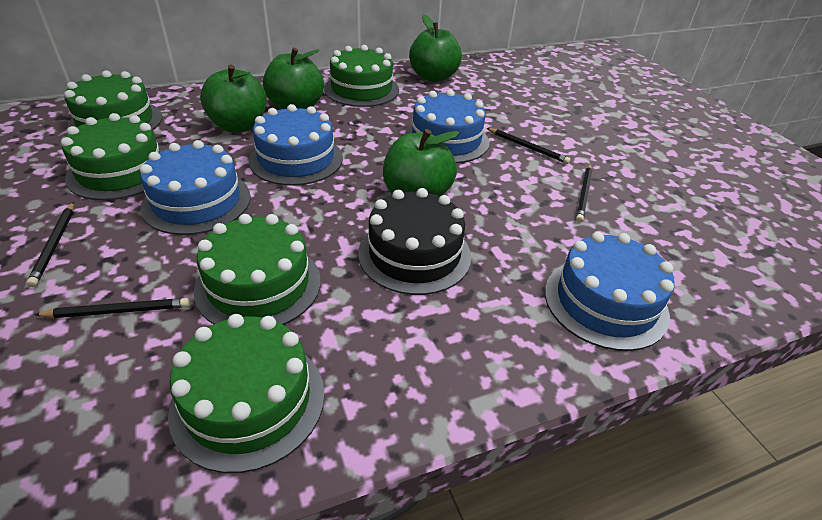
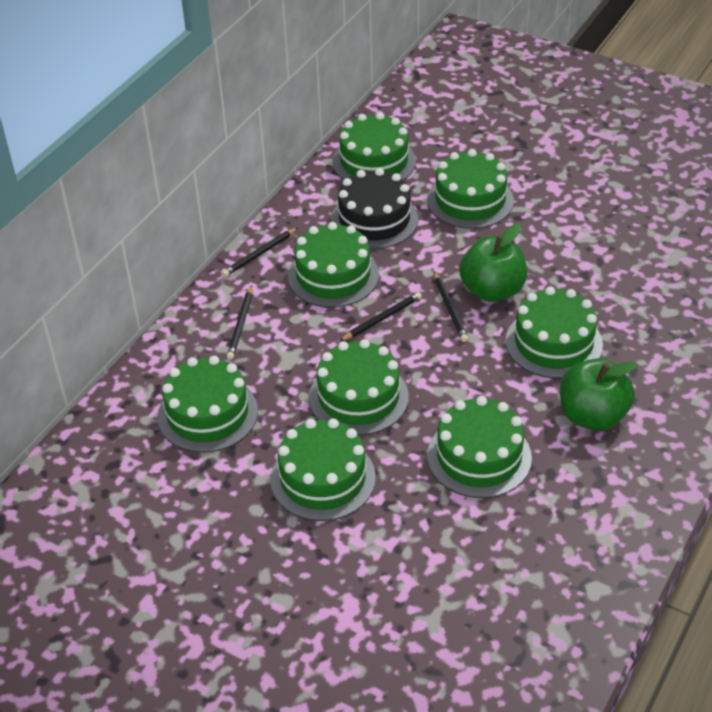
blue cake: [140,140,251,235] [249,104,343,186] [405,89,489,163] [545,232,674,351] = 4 -> none = 0
green apple: [200,64,267,133] [263,47,324,109] [383,129,459,196] [409,15,462,82] = 4 -> [459,224,527,302] [560,358,638,431] = 2
green cake: [61,113,163,200] [64,70,162,130] [168,314,325,473] [194,214,321,325] [324,45,399,107] = 5 -> [157,356,258,453] [270,418,376,521] [288,222,379,308] [309,339,409,435] [333,112,416,180] [427,149,514,229] [427,396,532,498] [506,286,603,378] = 8

